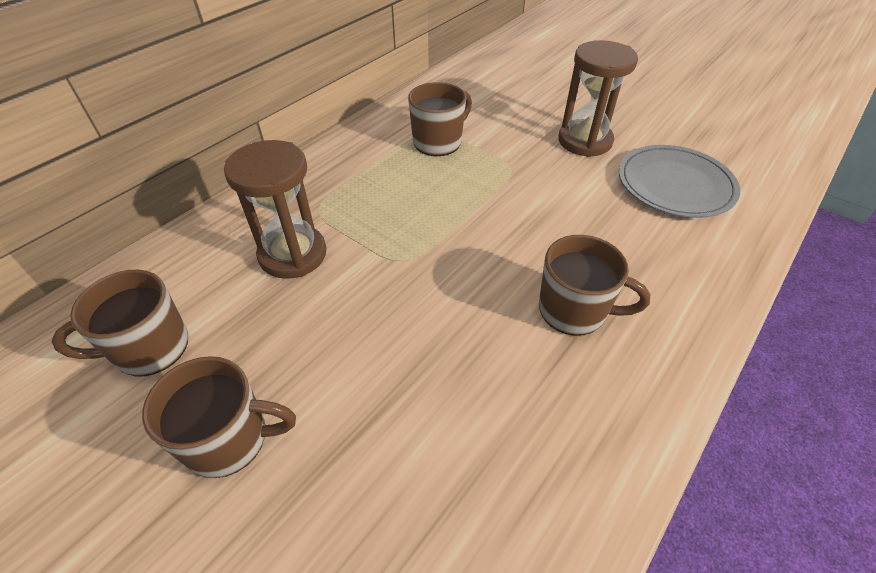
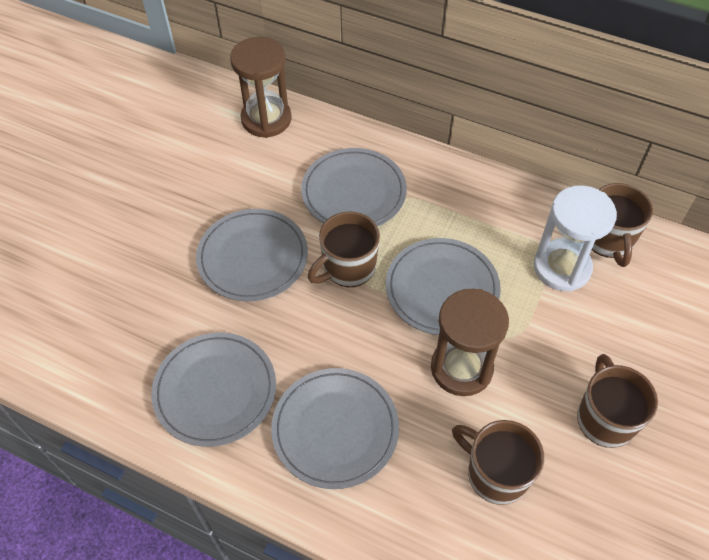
grey plate: [619,145,740,218] = 1 -> [152,333,276,447] [196,209,308,301] [271,368,399,489] [301,148,407,226] [386,238,501,335] = 5
white hourglass: none = 0 -> [534,185,617,292] = 1

